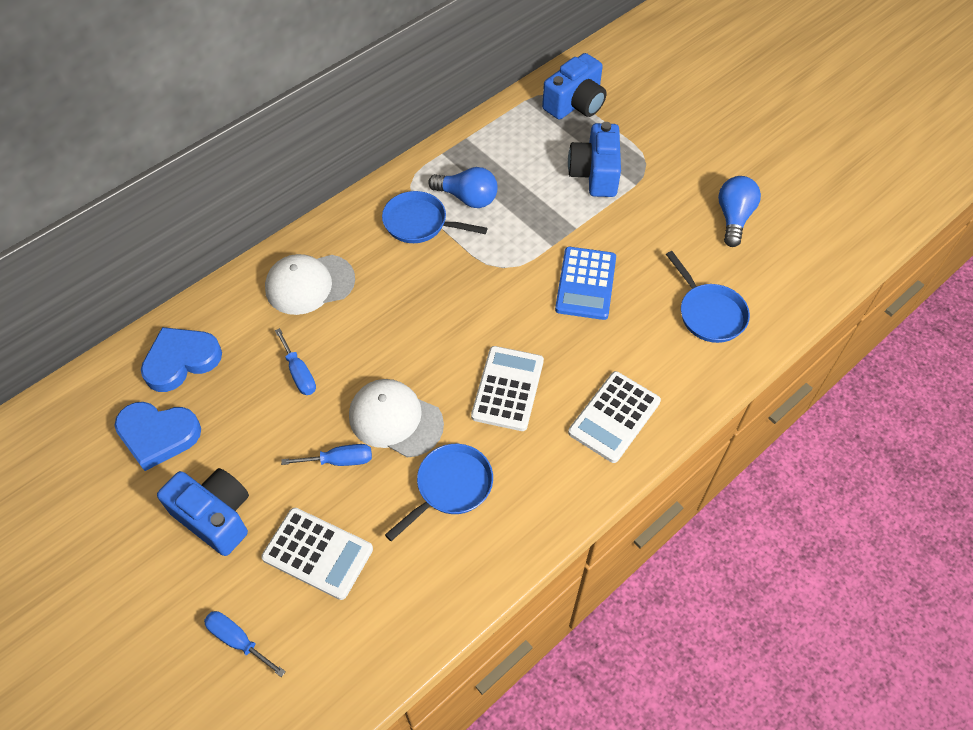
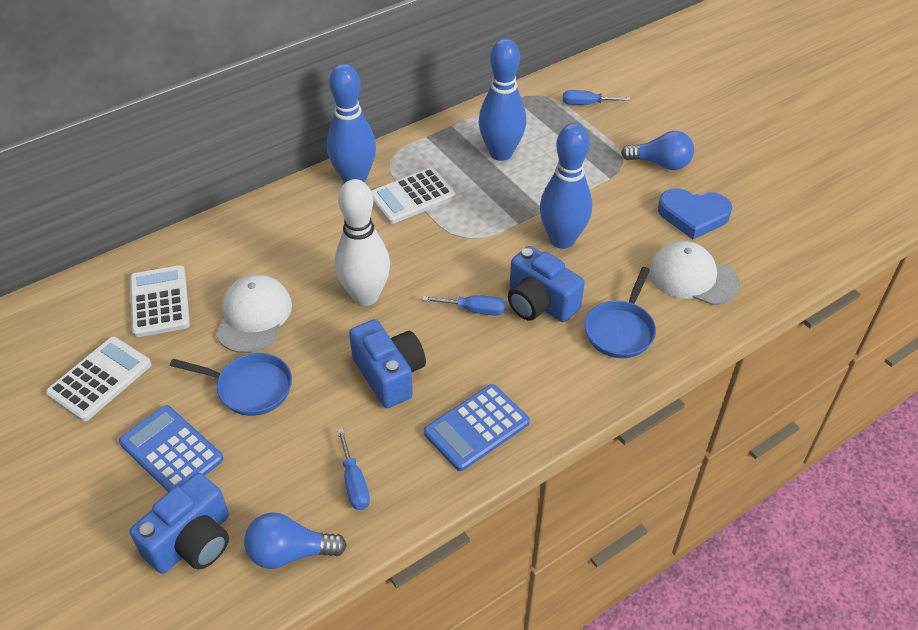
blue bowling pin: none = 0 -> [327,64,376,183] [478,39,526,161] [540,123,592,249] = 3
blue calculator: [555,247,616,320] = 1 -> [119,405,224,492] [424,384,530,471] = 2
blue heart: [114,402,201,471] [141,327,222,392] = 2 -> [658,189,733,239] = 1
blue pan: [382,191,487,243] [385,444,493,541] [666,251,750,343] = 3 -> [170,353,292,416] [585,267,656,358] = 2
white bowling pin: none = 0 -> [335,179,390,306] = 1

